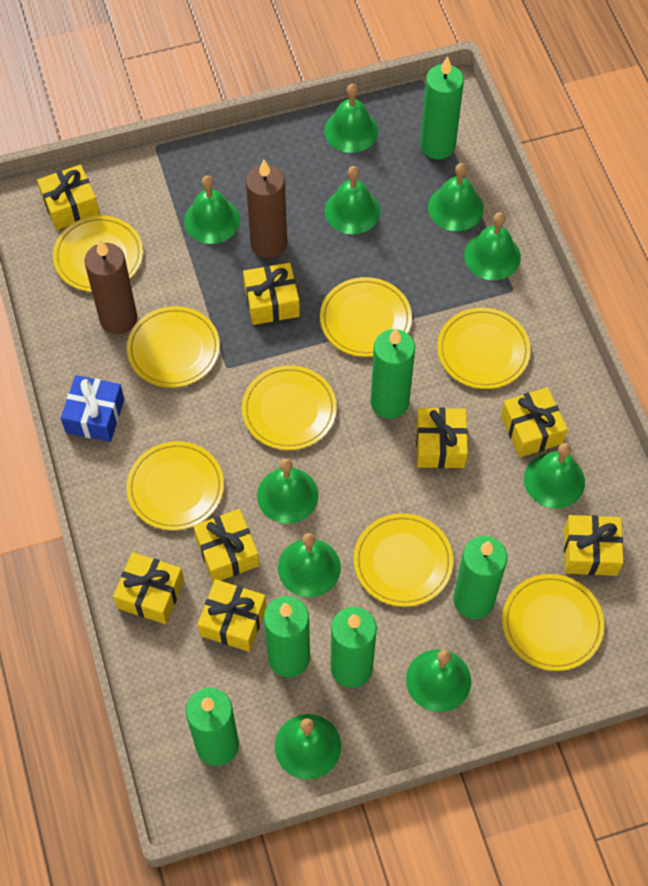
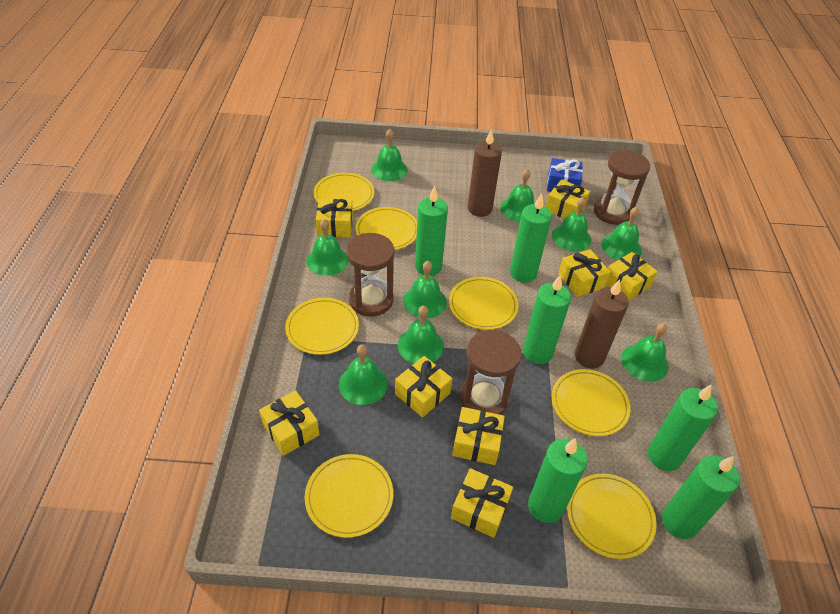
brown hourglass: none = 0 -> [346,233,394,316] [460,330,522,415] [594,150,650,225] = 3
green bell: [184,176,240,244] [257,458,318,524] [275,714,341,780] [278,533,341,597] [324,84,378,153] [325,166,380,234] [406,649,471,712] [428,163,484,231] [464,212,521,280] [524,443,585,509] = 10 -> [307,219,349,276] [339,344,388,405] [371,129,408,181] [398,306,444,363] [403,261,447,318] [500,169,534,222] [552,197,591,251] [601,207,642,260] [621,323,668,382] = 9
yellow plate: [53,216,143,292] [126,441,224,530] [127,306,220,388] [242,365,337,450] [320,277,412,357] [353,513,453,607] [437,308,531,389] [502,574,604,671] = 8 -> [285,298,359,355] [305,454,393,538] [314,173,374,211] [355,207,417,250] [449,277,519,330] [552,369,630,436] [567,473,656,559] = 7

